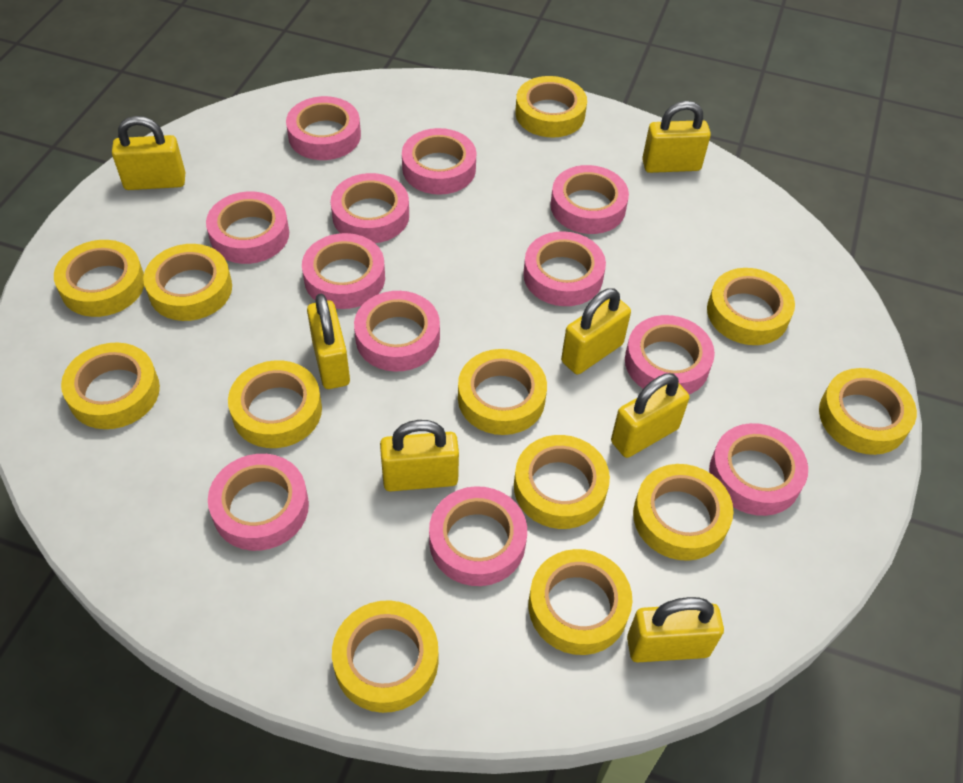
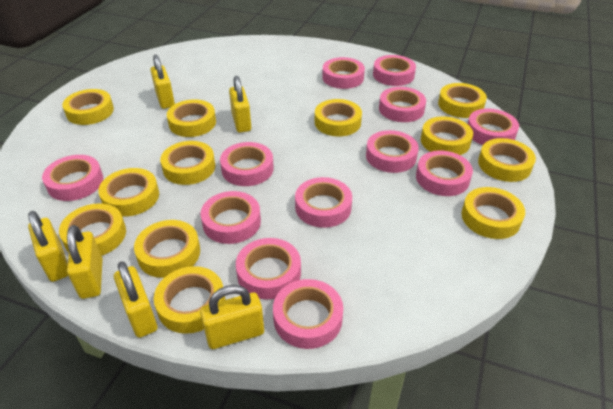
yellow padlock: [112,116,185,190] [307,294,350,389] [380,420,459,491] [561,288,631,374] [611,373,689,458] [627,597,724,663] [642,101,711,173] = 7 -> [28,211,68,282] [67,225,103,299] [114,261,157,338] [150,55,175,109] [200,285,264,349] [229,76,251,133] = 6

